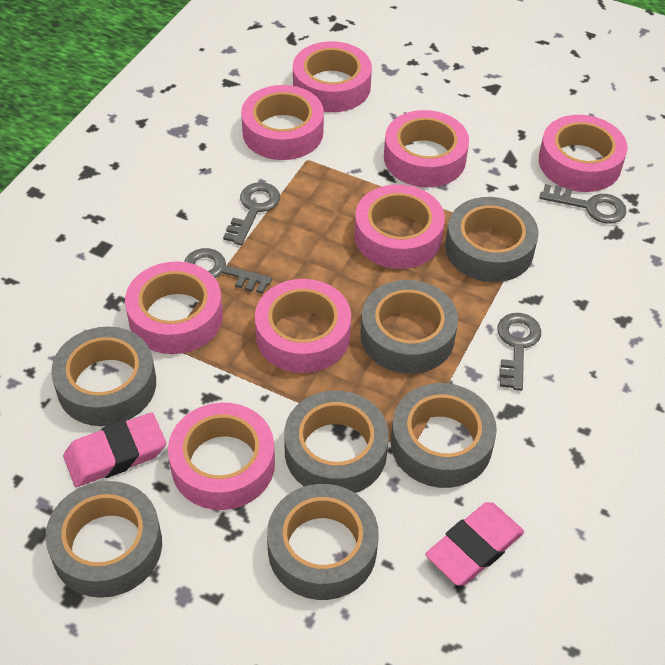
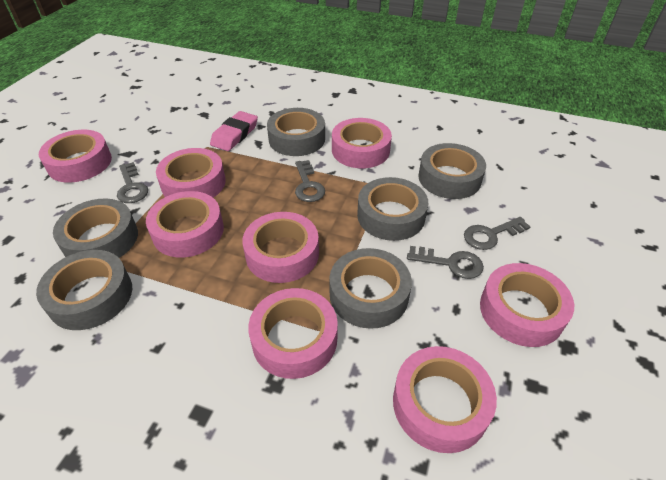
grey tape: [45,481,162,598] [51,327,156,426] [267,484,379,600] [284,391,389,493] [361,280,458,374] [391,383,497,488] [445,197,538,282] = 7 -> [36,250,132,330] [53,198,138,258] [267,108,325,156] [329,248,412,329] [357,177,428,241] [418,143,486,199] = 6
pink eraser: [63,413,166,487] [425,502,524,586] = 2 -> [210,111,258,151] = 1

